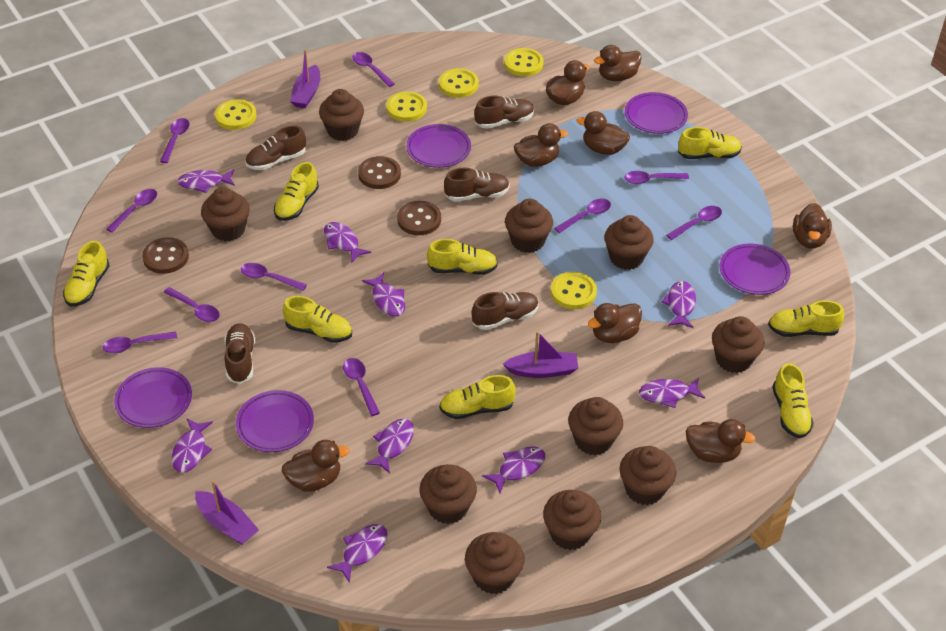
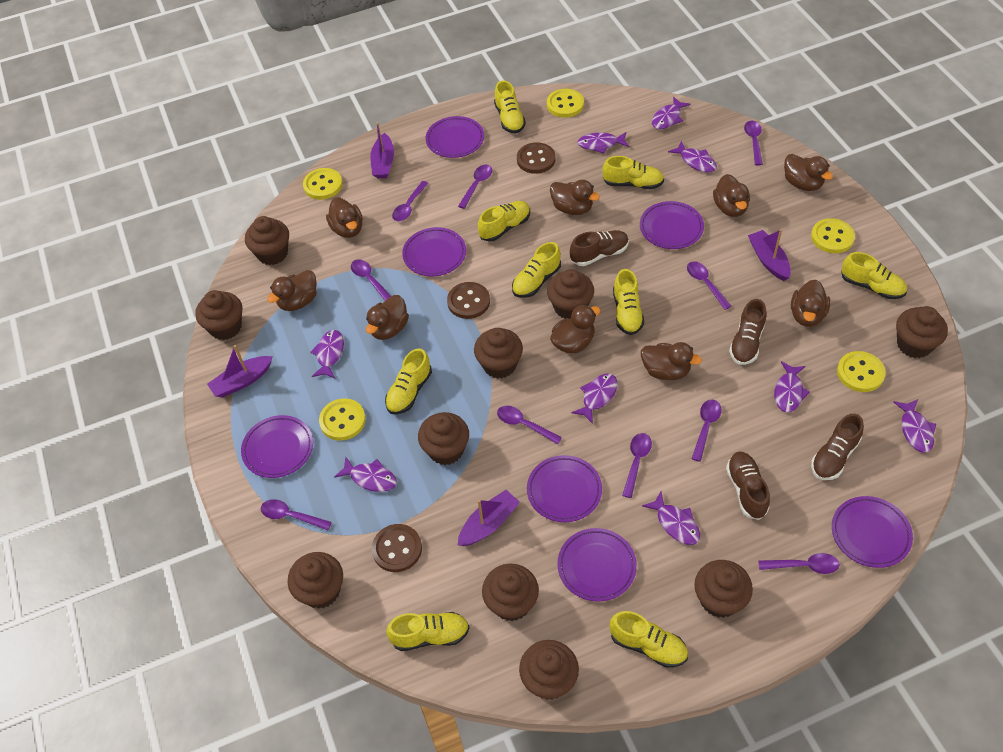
brown duck: [282,440,350,492] [514,123,568,167] [546,60,590,105] [576,111,630,155] [588,303,642,343] [594,45,642,81] [686,419,755,463] [793,203,832,249] = 8 -> [267,270,317,311] [326,197,363,238] [366,295,409,340] [550,180,600,215] [550,305,600,353] [641,342,702,380] [713,174,750,217] [784,154,833,191] [791,280,830,327] = 9
brown shoe: [224,323,255,384] [245,125,306,170] [444,168,510,201] [472,292,539,330] [474,96,534,129] = 5 -> [570,230,629,266] [726,452,770,520] [729,299,767,365] [811,414,864,480] = 4
purple boat: [195,480,259,544] [290,49,320,108] [503,331,578,378] = 3 -> [207,345,273,397] [370,122,394,178] [458,490,520,546] [748,229,791,281] = 4
purple plate: [114,367,192,428] [236,390,314,452] [406,124,471,168] [625,92,688,134] [720,243,791,295] = 5 -> [241,415,313,478] [402,227,466,276] [426,116,484,158] [527,455,602,522] [557,528,637,602] [640,201,704,249] [832,496,913,568] = 7
yellow shoe: [63,241,110,306] [274,162,319,221] [283,296,352,343] [427,239,498,275] [439,375,516,419] [678,127,742,159] [768,300,844,337] [773,363,814,438] = 8 -> [385,348,432,414] [386,612,470,651] [478,201,530,242] [494,80,526,133] [512,242,561,298] [602,156,664,189] [610,611,688,668] [613,269,644,335] [841,252,907,299] = 9

